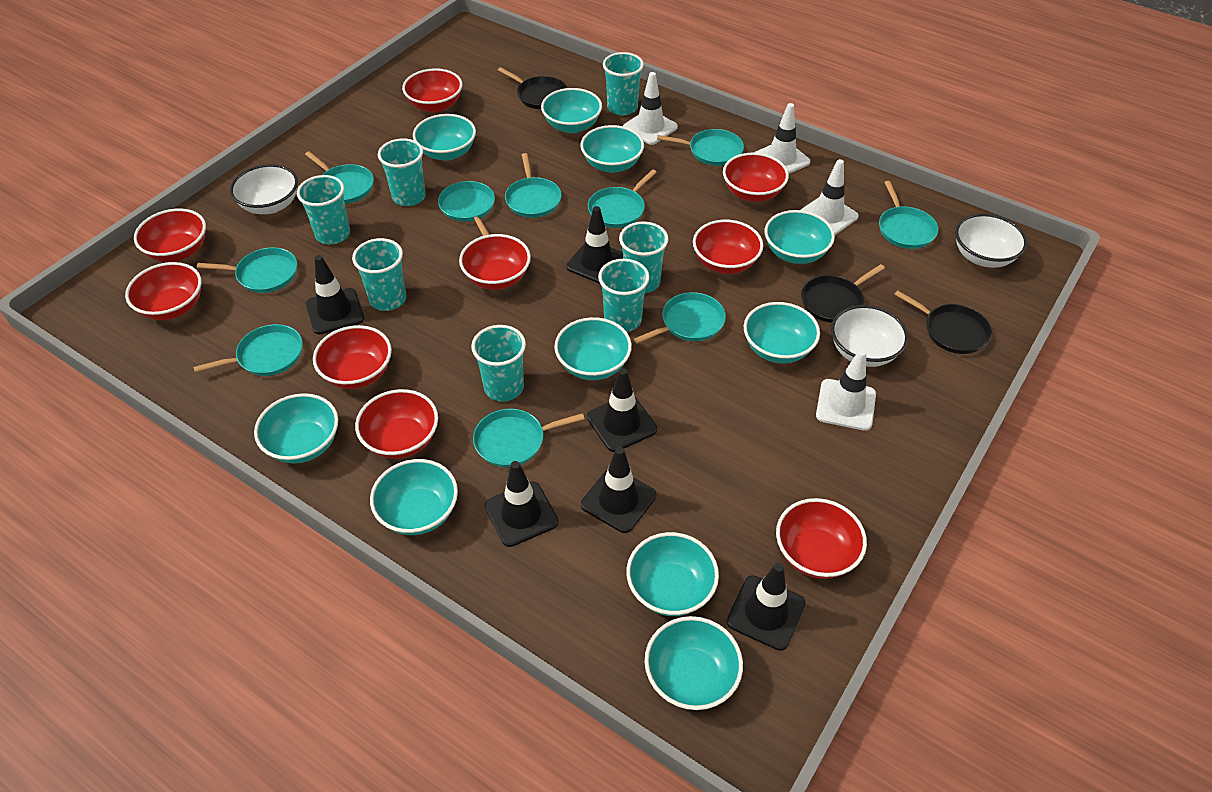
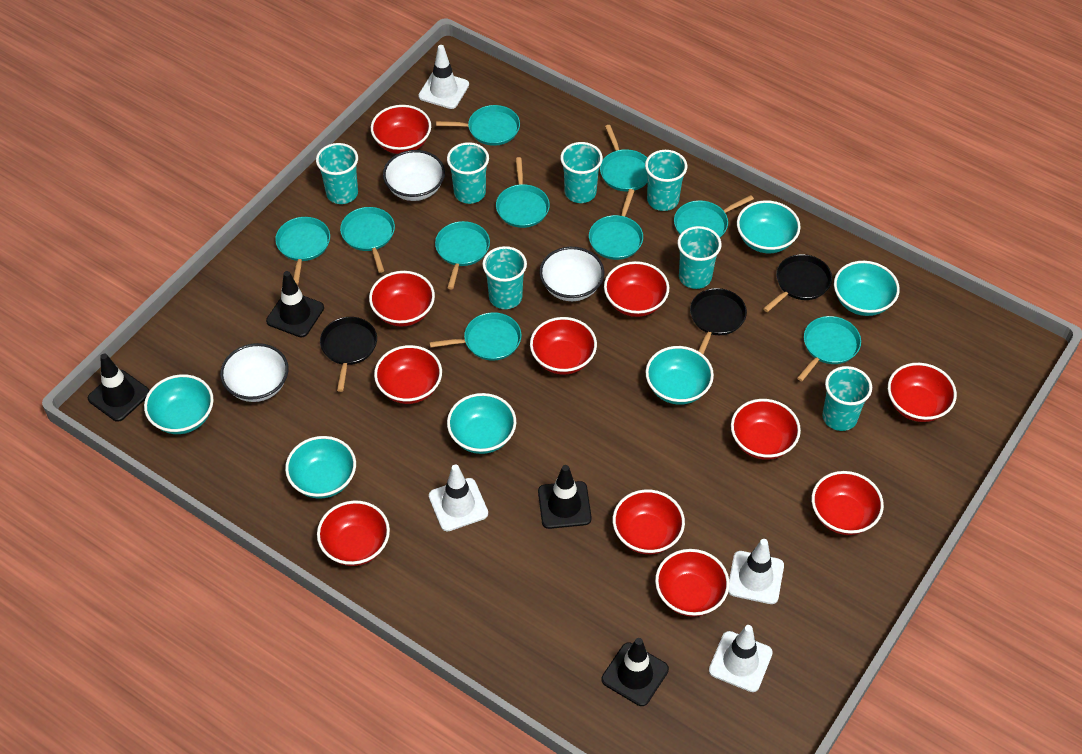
black traffic cone: [306,255,364,335] [485,461,558,547] [566,206,623,284] [581,447,656,533] [587,368,657,452] [727,563,806,651] = 6 -> [88,354,150,422] [266,271,324,337] [538,465,592,529] [601,638,669,706] = 4
red bowl: [125,262,202,320] [134,208,206,262] [313,325,392,389] [355,389,438,459] [402,68,462,113] [459,234,531,290] [693,220,763,274] [723,152,789,202] [776,498,867,579] = 9 -> [317,500,390,566] [369,271,435,326] [371,105,431,154] [374,345,442,404] [530,317,597,375] [604,261,669,317] [613,489,685,554] [655,549,730,617] [731,399,801,460] [812,471,884,535] [888,363,957,422] = 11
turquoise bowl: [254,393,338,463] [370,459,458,535] [413,114,476,161] [541,88,602,133] [554,317,632,380] [580,125,644,173] [626,532,719,616] [645,616,743,710] [744,302,820,364] [765,210,835,264] = 10 -> [144,374,214,434] [285,436,356,499] [447,393,516,454] [646,346,714,405] [737,200,801,253] [834,261,900,316] = 6

